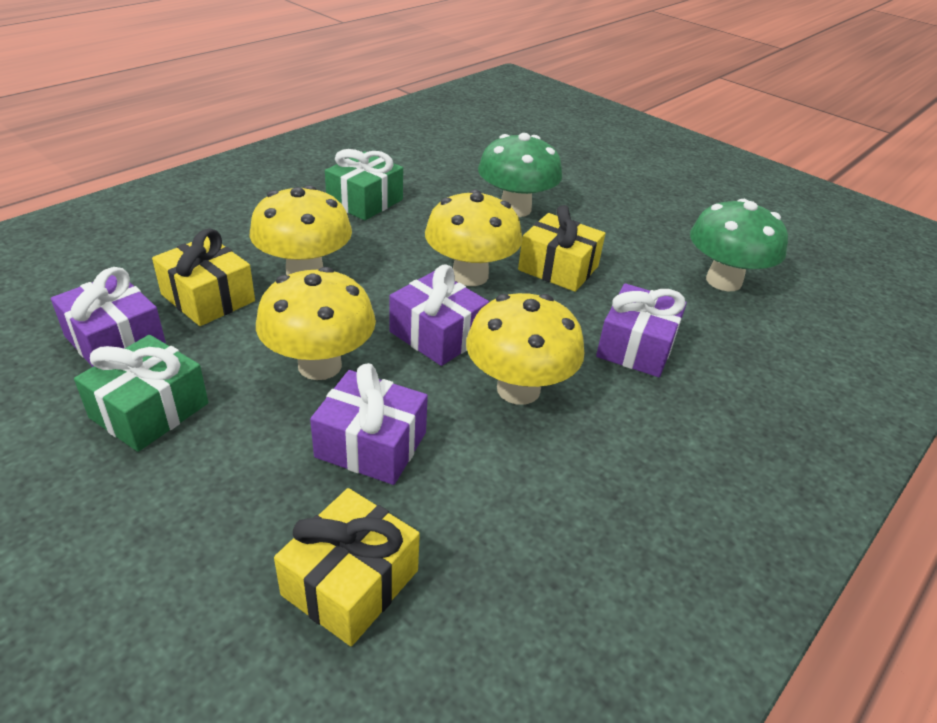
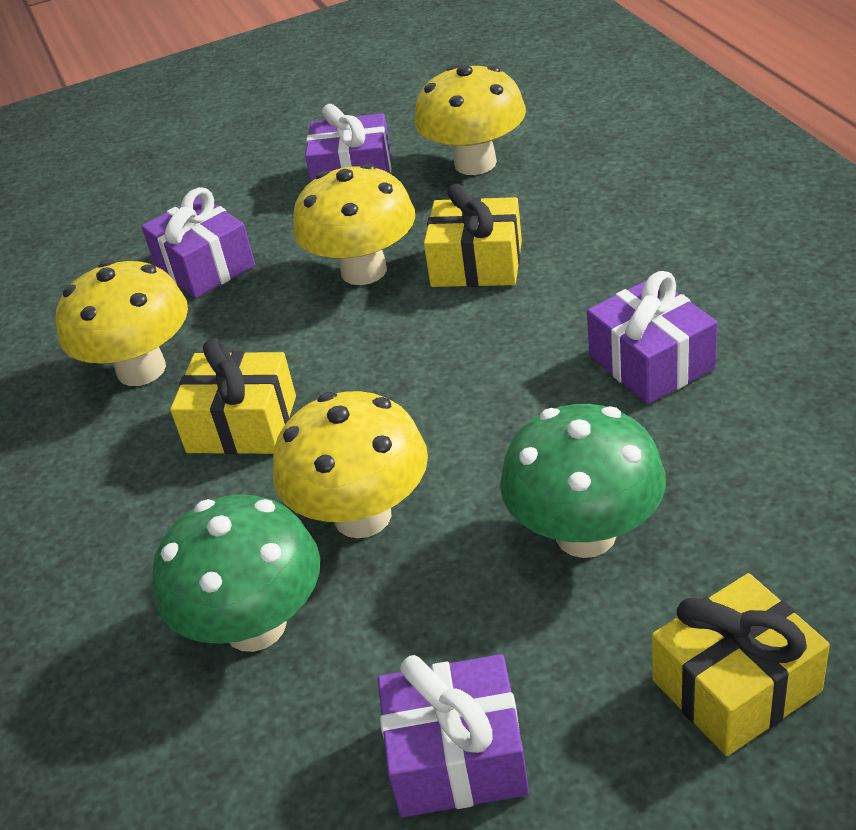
green gift: [74,335,208,452] [325,149,403,220] = 2 -> none = 0

